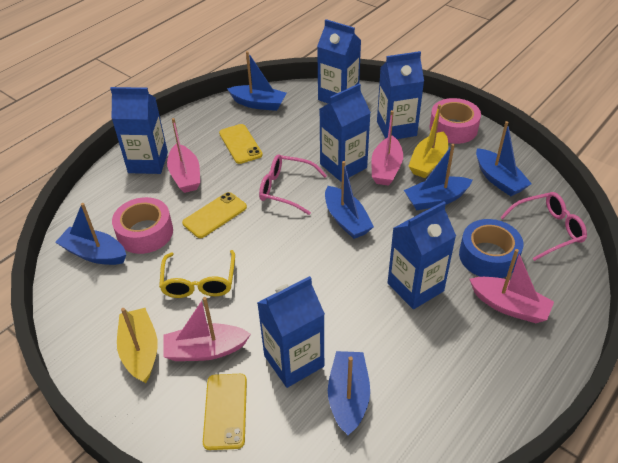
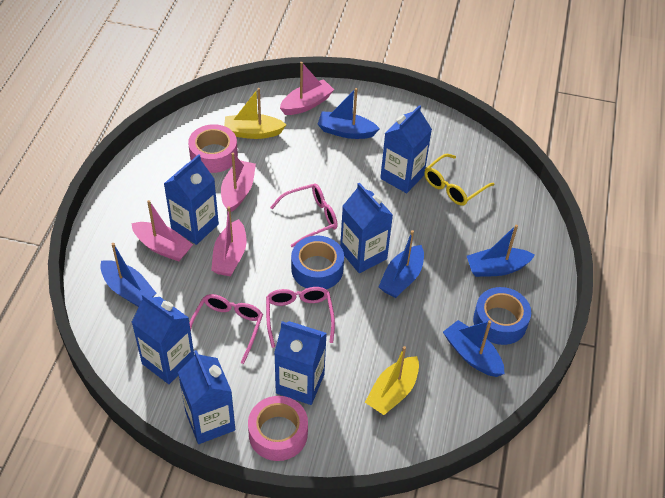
blue boat: [55,203,126,265] [227,51,287,111] [325,161,374,239] [328,351,370,435] [404,144,472,210] [476,121,532,196] = 6 -> [100,243,156,307] [318,88,380,139] [378,230,424,298] [443,320,505,377] [467,225,535,277] = 5
blue tape: [459,219,523,278] = 1 -> [291,236,344,289] [473,287,531,345] = 2
pink glasses: [259,154,327,215] [500,192,587,261] = 2 -> [189,294,263,364] [266,287,335,348] [270,183,338,247] = 3
yellow phone: [182,192,247,238] [203,374,247,450] [219,124,263,164] = 3 -> none = 0

